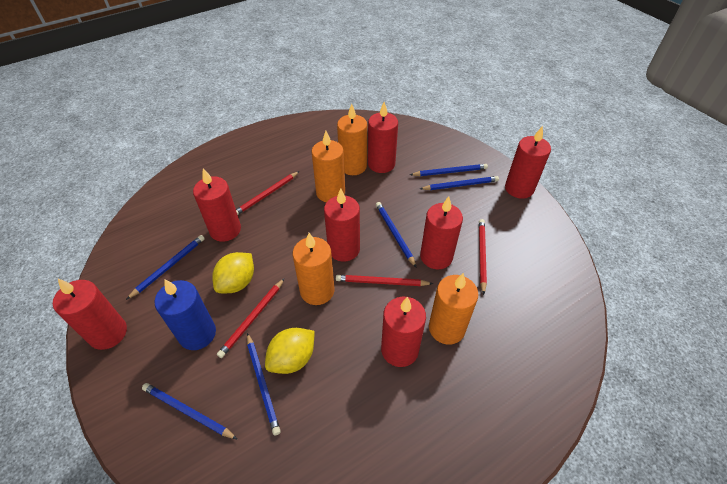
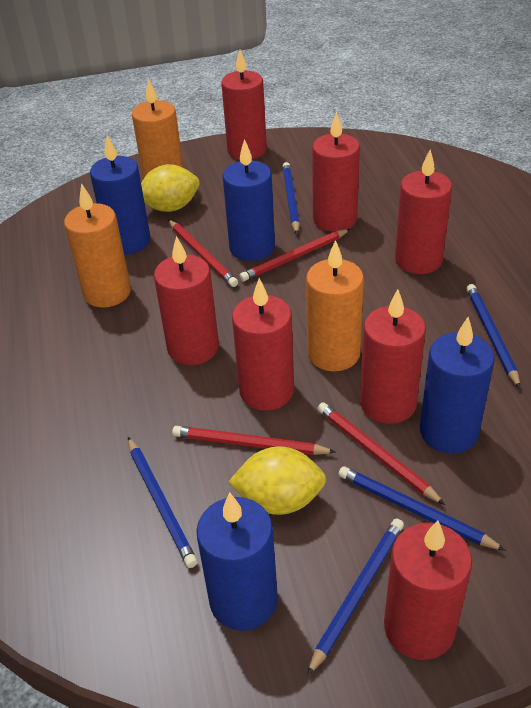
blue candle: [155,279,216,350] = 1 -> [90,135,151,255] [196,492,278,631] [222,139,275,261] [420,317,495,454] = 4
blue pencil: [126,235,205,300] [142,383,237,439] [247,333,281,436] [376,202,417,268] [410,164,488,176] [420,176,499,190] = 6 -> [128,437,197,568] [282,162,300,234] [307,518,404,676] [338,466,506,551] [466,284,520,388] = 5
orange candle: [293,233,334,305] [311,131,345,202] [337,104,367,175] [429,273,478,345] = 4 -> [64,183,131,308] [132,78,183,179] [306,240,364,371] = 3

